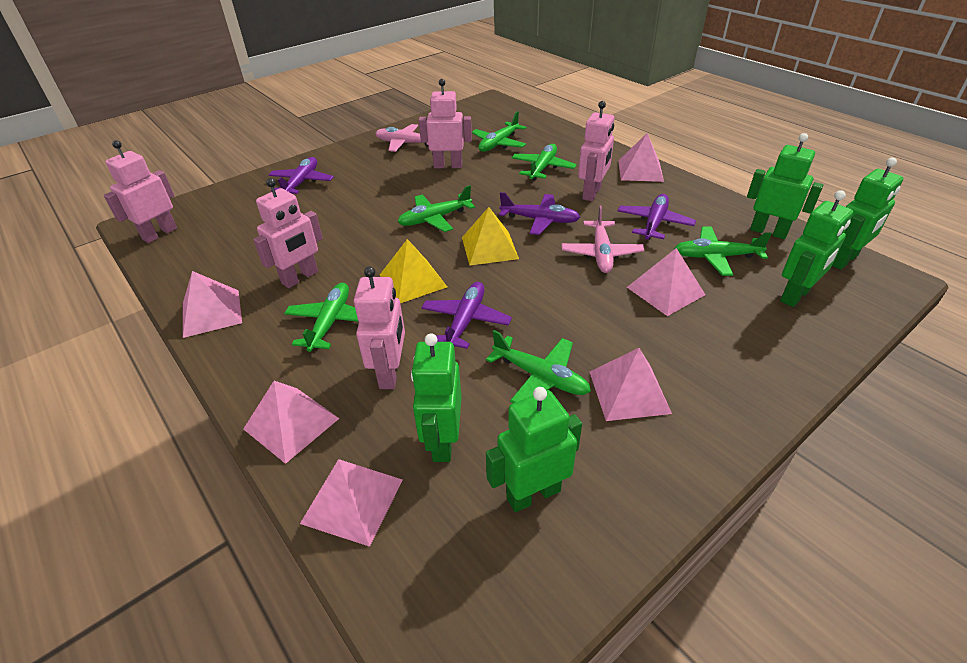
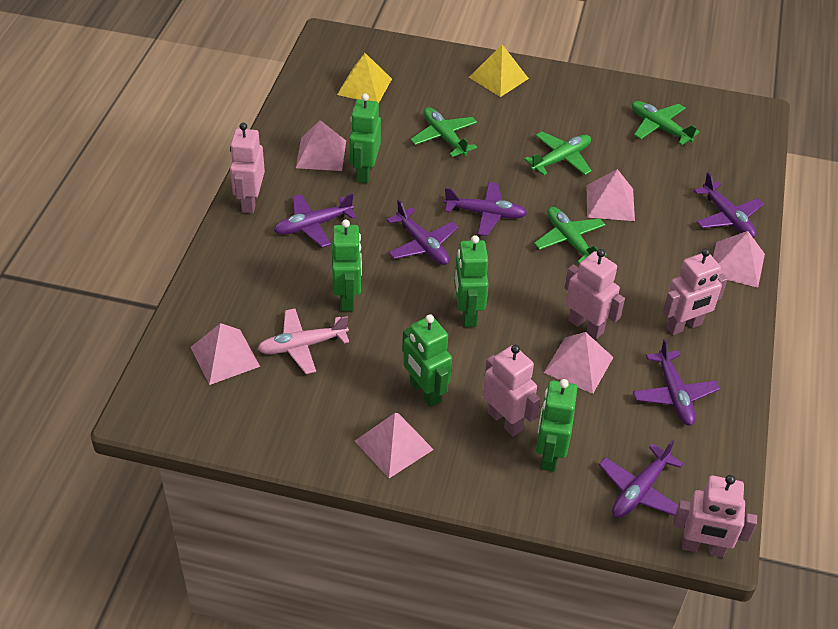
green plane: [284,283,359,352] [397,185,475,232] [472,111,527,152] [486,330,591,403] [512,144,577,181] [674,227,772,276] = 6 -> [411,107,477,157] [524,131,592,176] [534,207,607,264] [632,101,700,145] = 4
pink plane: [375,124,429,152] [561,206,645,273] = 2 -> [257,308,349,374] = 1
purple plane: [268,157,334,194] [421,282,512,349] [499,192,580,235] [618,194,696,240] = 4 -> [274,193,356,248] [387,199,458,265] [444,182,527,236] [599,439,684,518] [633,338,720,426] [694,172,764,238] = 6

